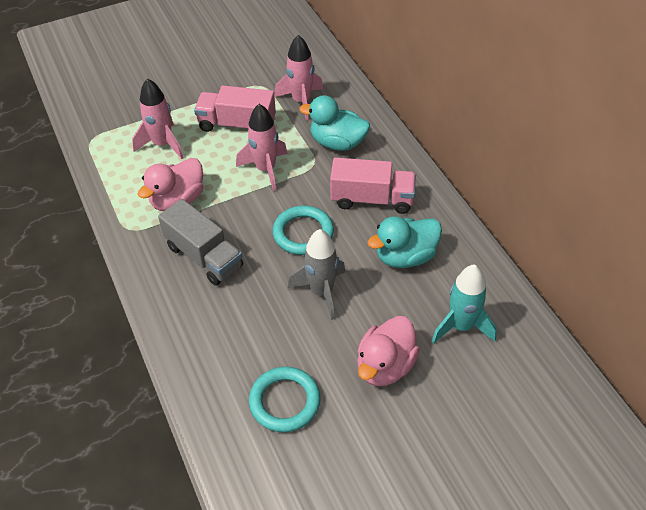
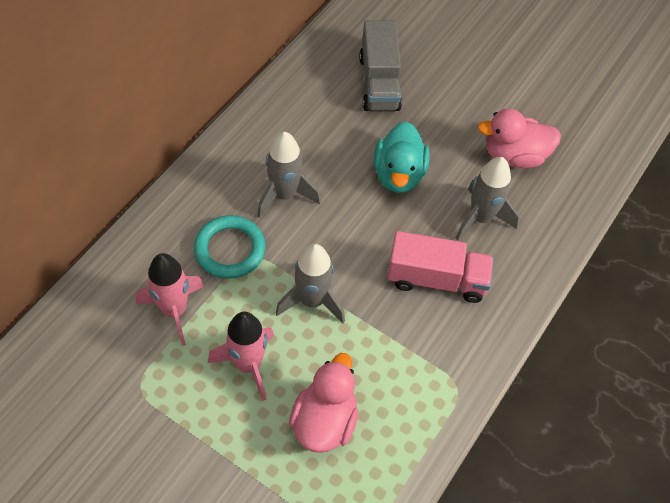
grey rocket: [288,229,345,320] = 1 -> [257,132,321,218] [276,244,345,323] [455,157,519,241] = 3
pink rocket: [132,78,184,159] [236,104,287,191] [274,35,323,121] = 3 -> [136,253,204,346] [208,312,274,401] = 2
pink truck: [194,86,276,132] [330,158,416,214] = 2 -> [387,231,494,303] = 1
turquoise duck: [299,95,370,151] [368,216,442,268] = 2 -> [374,122,430,193] = 1
turquoise ring: [249,367,321,432] [273,206,334,255] = 2 -> [194,215,265,279] = 1
turquoise rocket: [432,265,497,344] = 1 -> none = 0

